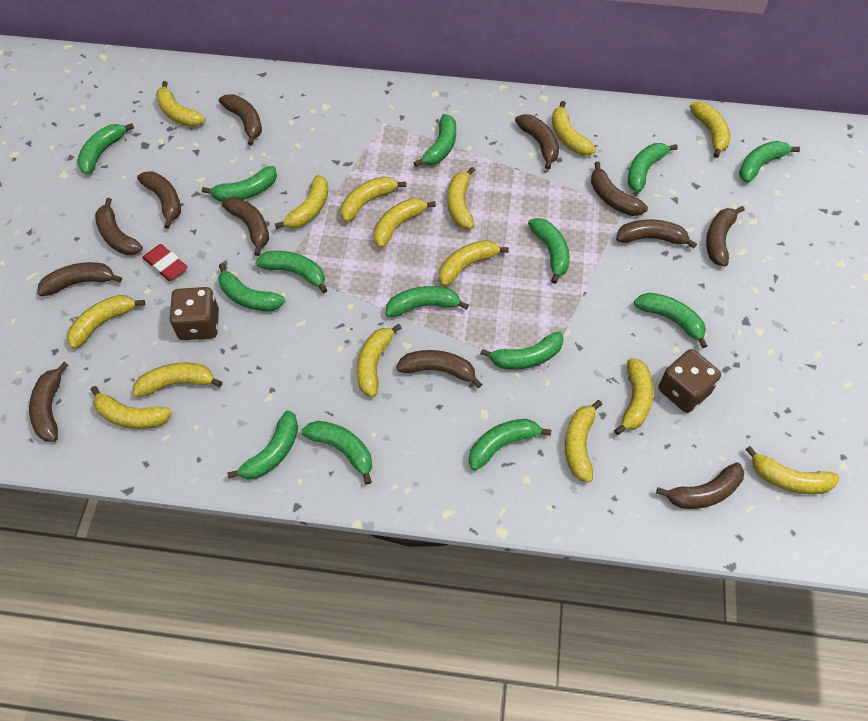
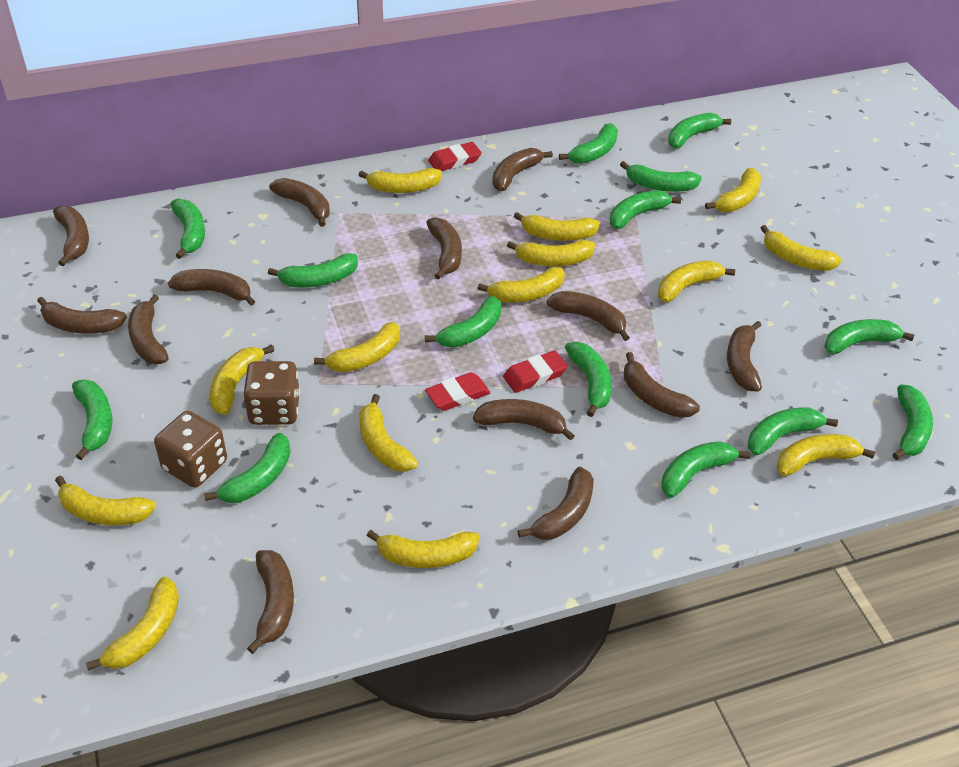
brown banana: [29,362,69,442] [37,262,122,296] [95,198,143,255] [137,172,181,229] [219,94,262,145] [222,197,269,256] [396,350,482,388] [515,114,559,170] [591,162,648,216] [616,219,697,248] [656,462,744,509] [706,206,745,267] = 12 -> [37,297,127,334] [53,205,89,266] [128,294,169,364] [168,269,256,306] [247,550,294,654] [269,178,330,227] [426,217,462,280] [473,399,575,440] [493,148,553,191] [518,467,594,540] [547,291,630,341] [624,352,700,418] [727,321,762,391] = 13
red eraser: [142,244,188,281] = 1 -> [425,372,490,411] [428,142,482,171] [503,350,568,393] = 3
yellow banana: [67,295,145,349] [91,386,172,429] [133,363,222,397] [156,81,205,127] [275,175,328,229] [341,176,406,222] [357,324,402,397] [373,198,436,248] [439,240,509,287] [447,167,475,229] [552,101,596,156] [565,400,602,483] [614,358,654,435] [690,101,730,158] [745,446,839,494] = 15 -> [55,476,156,525] [86,577,179,671] [210,345,274,415] [314,322,400,372] [359,168,442,193] [359,394,418,472] [367,530,479,568] [477,267,565,303] [507,240,595,266] [514,212,600,241] [658,261,735,303] [705,168,761,212] [761,225,842,271] [776,434,875,476] = 14

